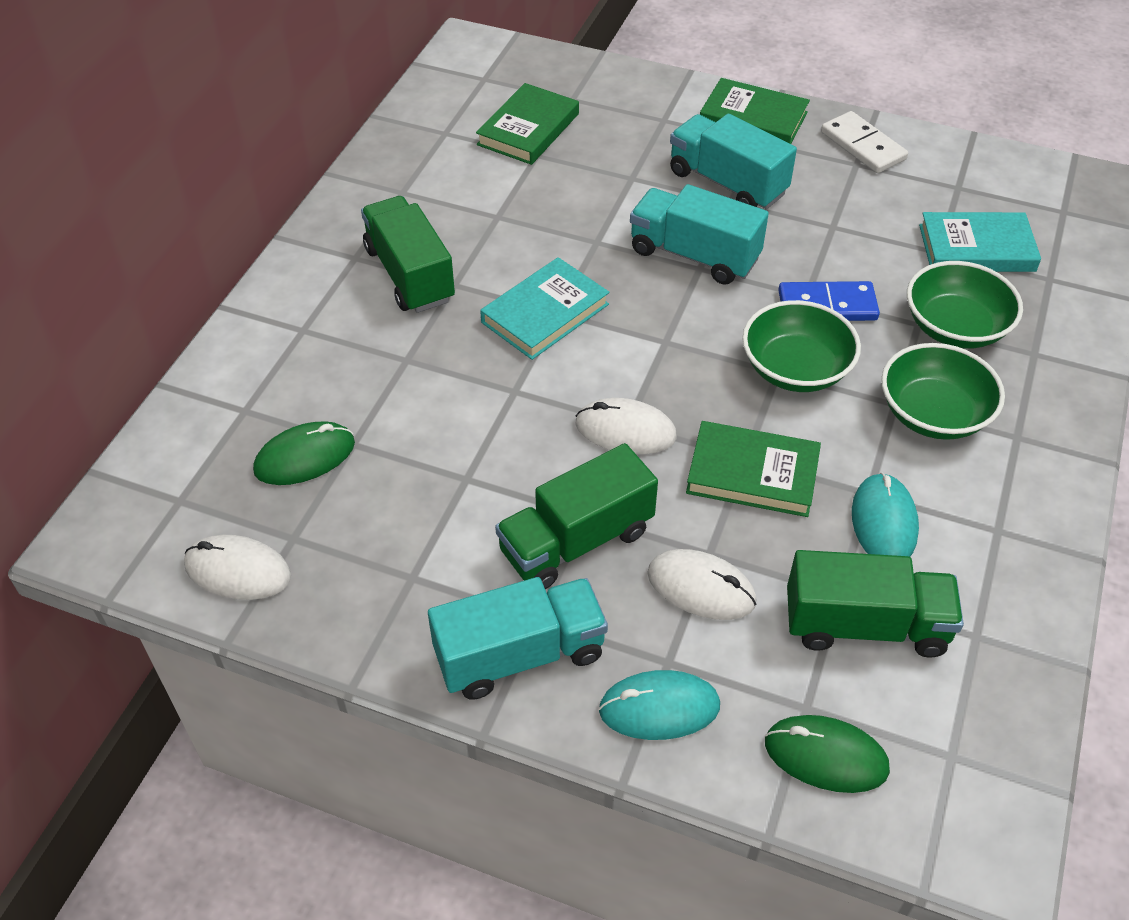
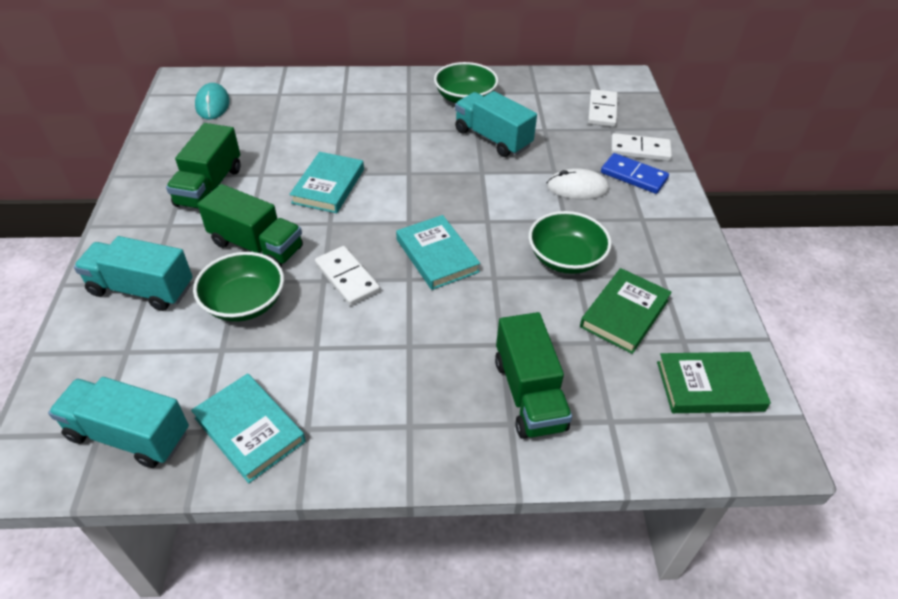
green book: [476,83,579,165] [686,421,821,517] [700,78,810,144] = 3 -> [580,268,672,354] [657,352,771,413] = 2
green mouse: [253,421,355,485] [765,715,890,793] = 2 -> none = 0
turquoise book: [480,257,610,360] [919,212,1041,272] = 2 -> [191,373,306,483] [289,152,364,213] [396,215,480,290] = 3
turquoise mouse: [599,670,720,740] [852,472,919,557] = 2 -> [195,83,230,120] = 1
white domino: [821,111,908,173] = 1 -> [315,246,380,306] [588,89,618,127] [611,133,672,161] = 3
white mouse: [184,535,291,600] [576,398,677,454] [647,549,756,620] = 3 -> [547,168,609,200] = 1

